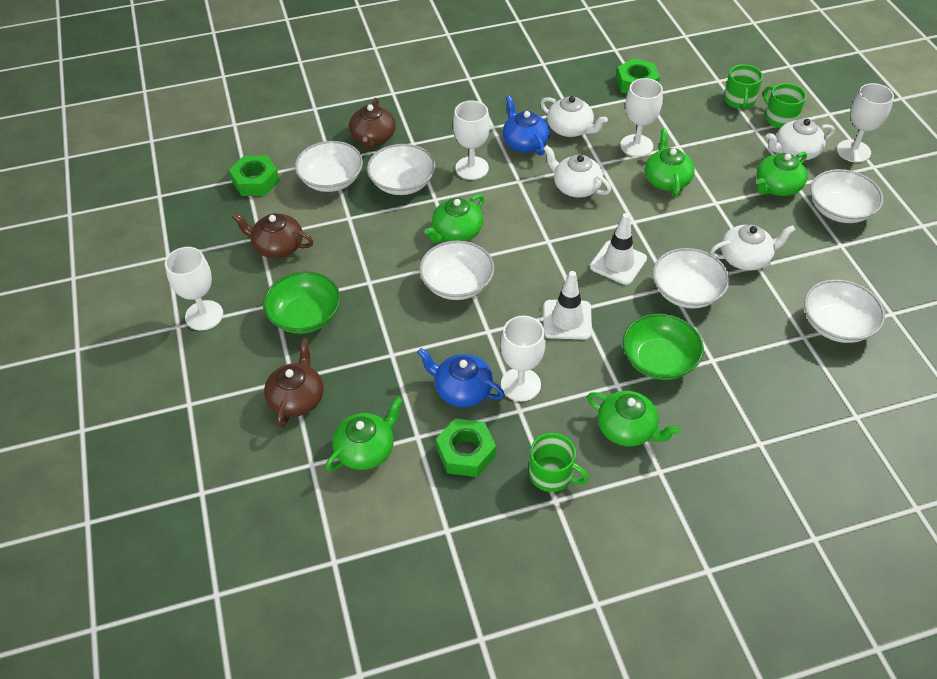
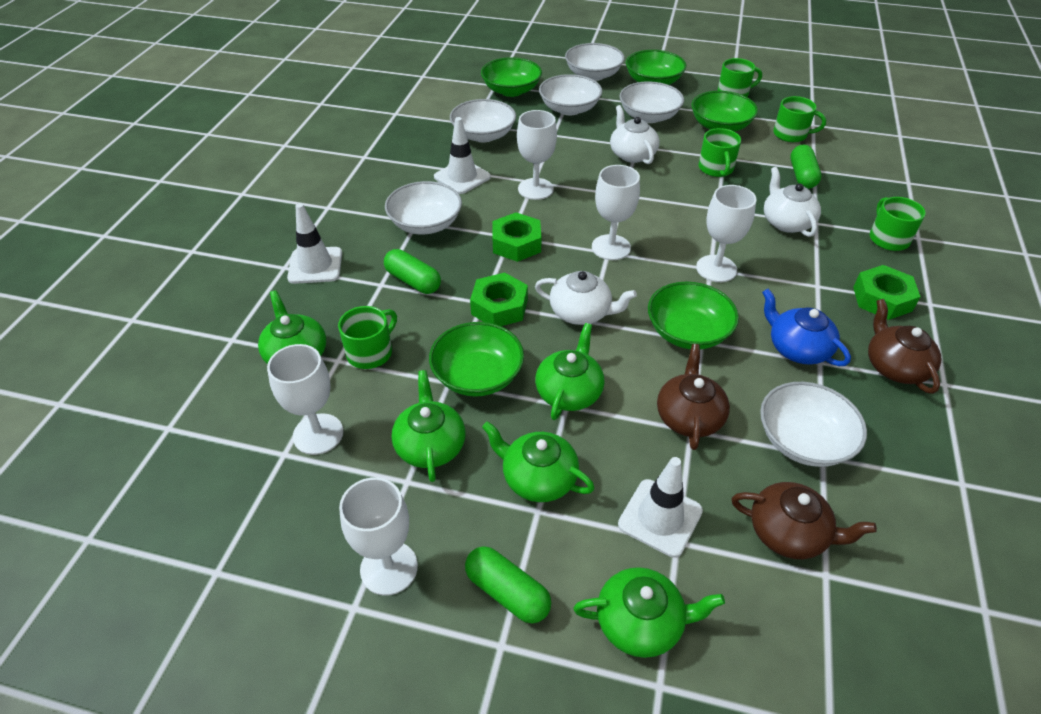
blue teapot: [417,348,505,407] [503,95,550,156] = 2 -> [762,289,851,366] = 1
green bowl: [263,272,340,334] [623,314,704,380] = 2 -> [429,322,524,397] [481,57,542,97] [626,50,686,85] [648,282,739,349] [691,91,758,132] = 5
green capsule: none = 0 -> [384,249,441,294] [465,546,551,623] [790,145,821,189] = 3
green mug: [529,433,589,492] [724,64,763,110] [763,83,806,128] = 3 -> [338,306,397,369] [698,128,741,177] [717,58,762,97] [773,96,826,142] [870,197,926,251] = 5
white teapot: [540,96,608,137] [543,145,611,198] [710,225,796,271] [766,119,835,160] = 4 -> [535,271,637,325] [610,105,660,164] [764,167,821,237] = 3
white traffic cone: [543,271,592,340] [590,213,647,285] = 2 -> [287,203,342,284] [434,117,491,194] [618,457,703,558] = 3

